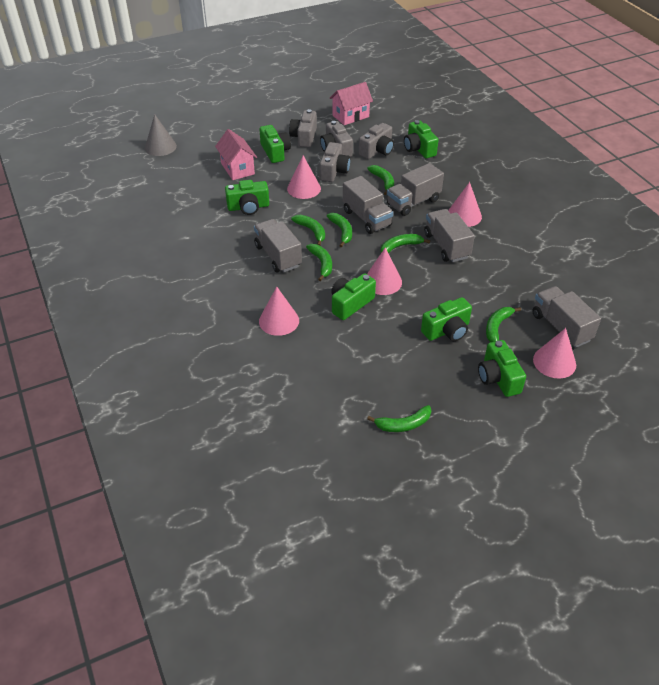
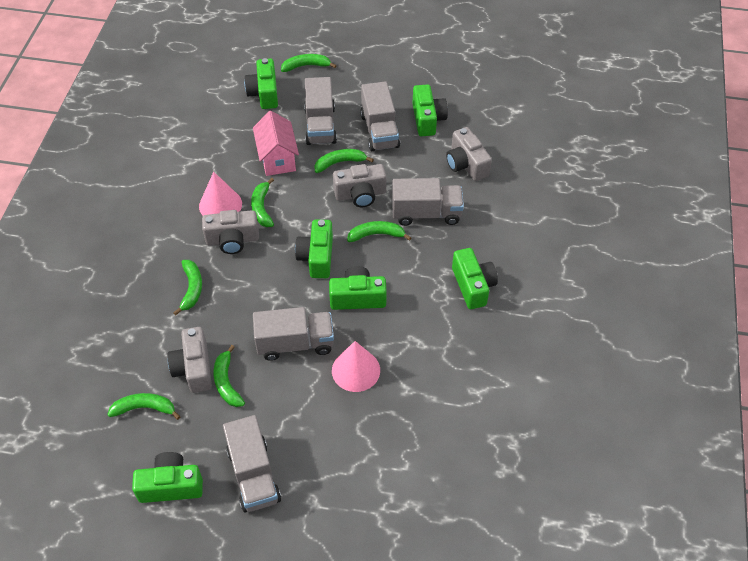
grey cone: [145,114,177,156] = 1 -> none = 0
pink cone: [259,287,299,336] [287,155,321,199] [367,248,402,295] [448,182,482,227] [533,328,576,379] = 5 -> [199,172,242,215] [332,341,380,392] = 2
pink house: [215,129,257,180] [330,82,373,125] = 2 -> [253,111,299,176] = 1

